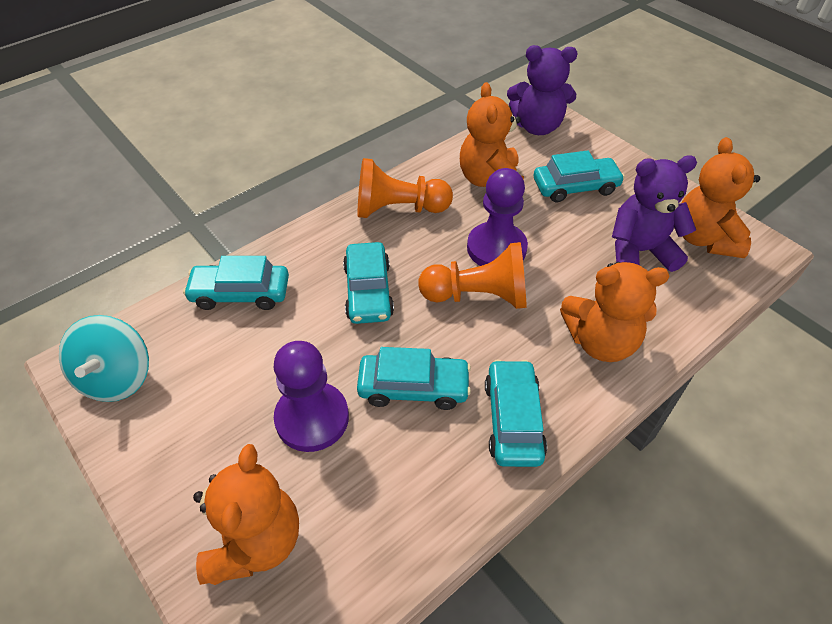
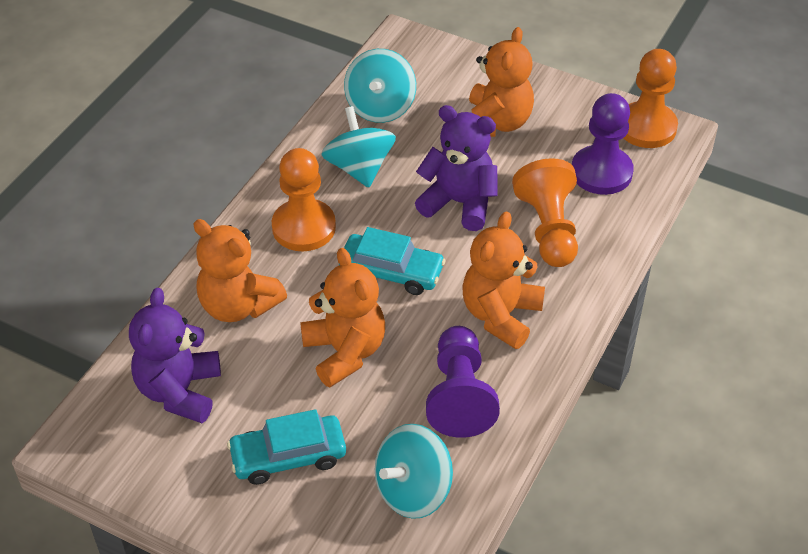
orange pawn: [358,158,453,218] [418,242,527,309] = 2 -> [271,148,336,251] [512,158,578,267] [623,49,678,148] = 3
turquoise car: [183,256,289,310] [343,242,394,324] [357,347,471,410] [485,359,547,467] [534,150,625,202] = 5 -> [227,409,346,485] [339,227,446,295] = 2
turquoise spinning top: [59,315,149,402] = 1 -> [321,106,396,188] [344,49,416,123] [375,424,453,519] = 3

